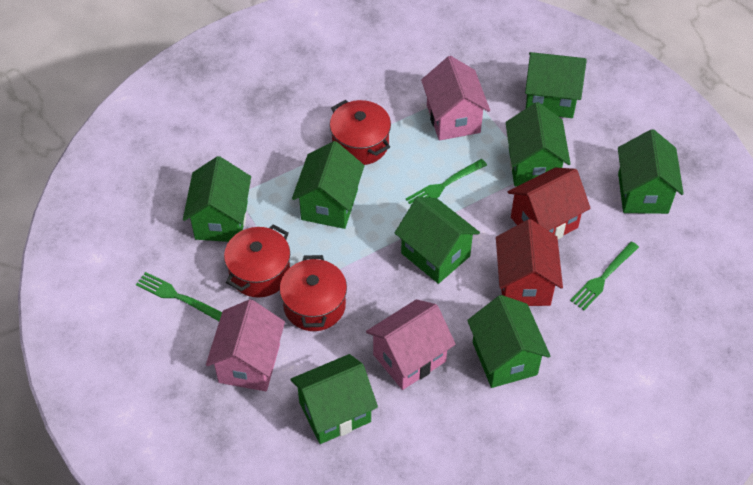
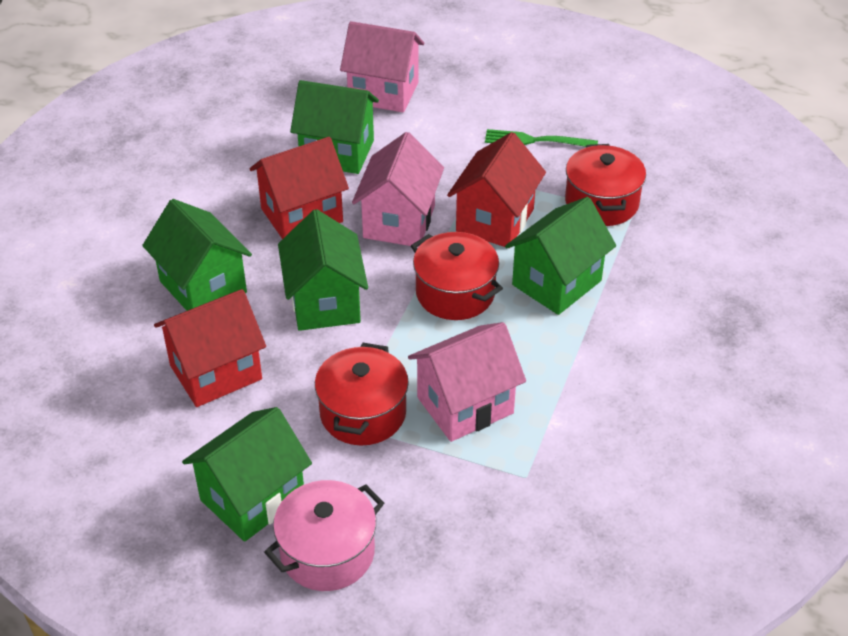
green fork: [136,272,222,321] [406,159,487,205] [570,241,639,310] = 3 -> [485,129,598,147] = 1
green house: [183,156,251,242] [291,354,378,444] [292,141,365,229] [395,197,480,284] [467,295,551,388] [506,102,571,186] [525,52,587,118] [618,129,684,214] = 8 -> [142,199,252,311] [182,407,312,542] [278,209,368,331] [290,80,379,174] [505,197,616,315] = 5
pink pot: none = 0 -> [264,480,384,591] = 1
red house: [496,219,563,306] [508,167,591,239] = 2 -> [154,289,266,407] [249,137,349,239] [447,132,546,247] = 3

